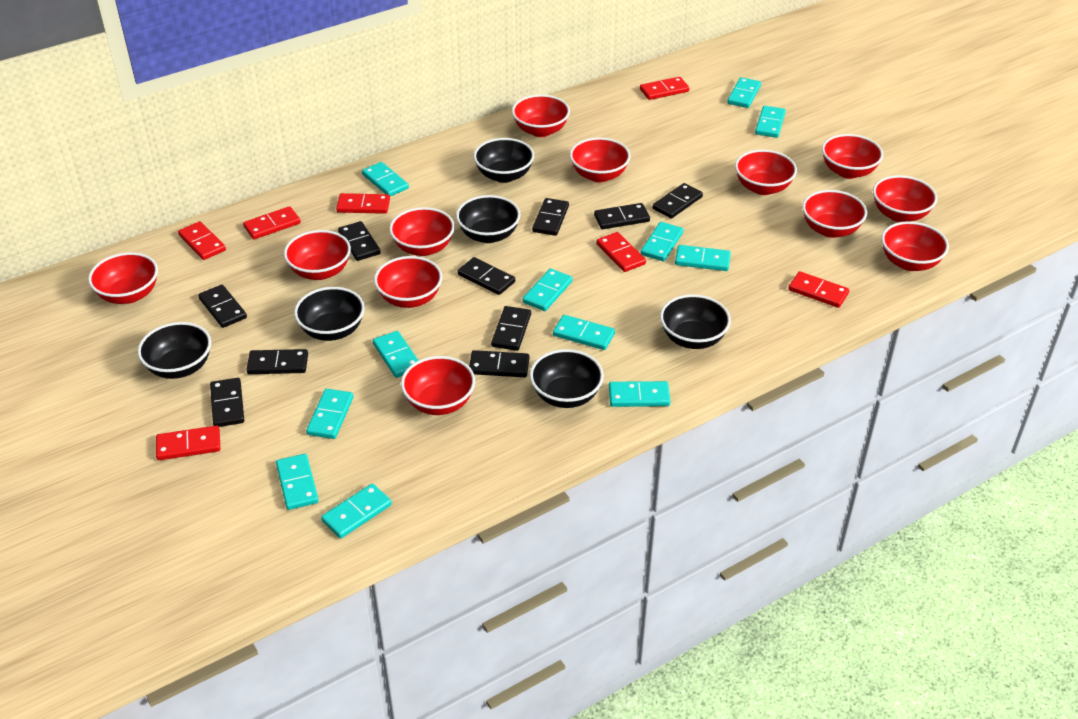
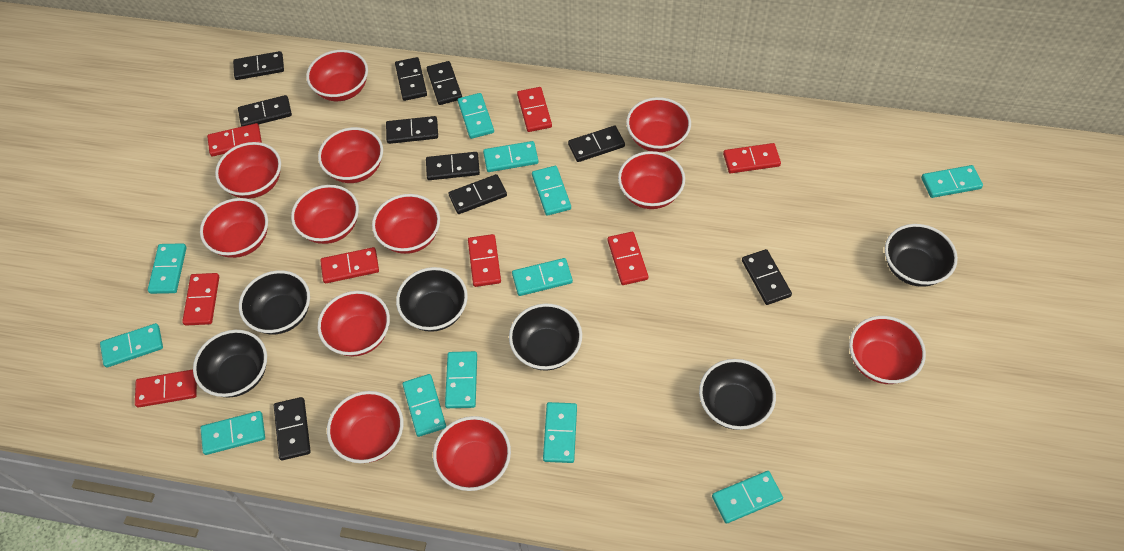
red domino: [156,426,220,460] [178,221,226,260] [243,206,301,239] [336,193,390,214] [596,232,646,272] [640,77,689,100] [788,271,849,308] = 7 -> [135,369,197,408] [182,273,219,326] [207,123,262,157] [320,247,379,283] [468,234,501,287] [517,87,552,132] [607,232,648,285] [723,143,781,173] = 8

